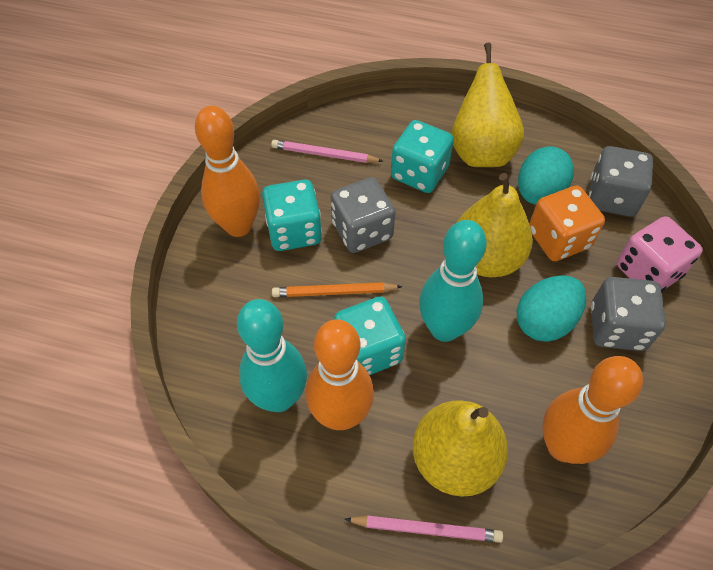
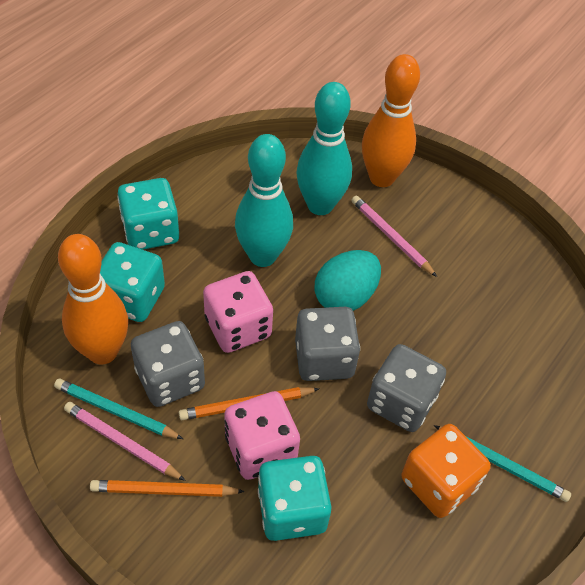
orange bowling pin: [195,106,260,237] [306,319,374,430] [542,356,643,464] = 3 -> [58,234,128,365] [362,54,420,187] = 2
orange pencil: [272,282,403,297] = 1 -> [90,480,245,497] [179,387,320,420] = 2
pink dice: [617,216,703,292] = 1 -> [203,271,273,353] [224,391,300,480] = 2
turquoise egg: [517,275,586,342] [518,146,574,205] = 2 -> [315,250,381,311] = 1
turquoise pencil: none = 0 -> [54,379,183,439] [434,425,571,502] = 2
yellow pear: [413,400,508,497] [451,42,524,167] [457,173,533,277] = 3 -> none = 0

